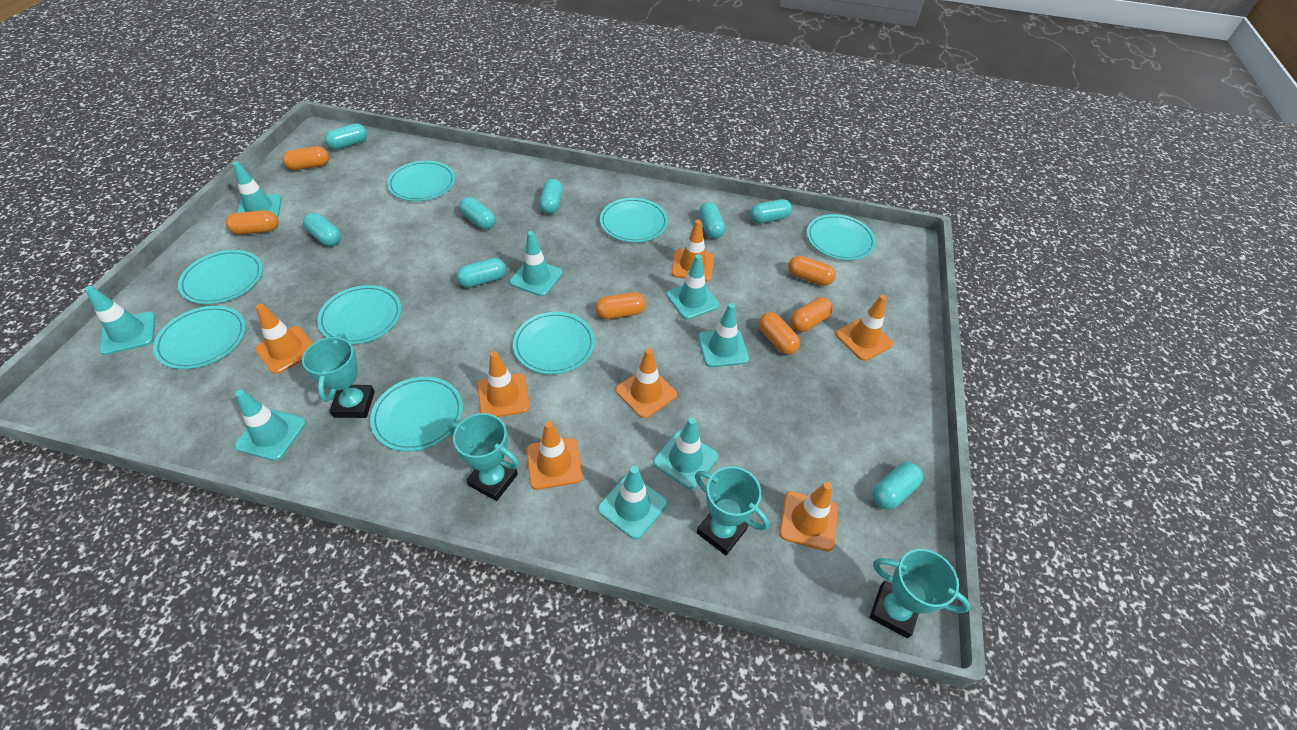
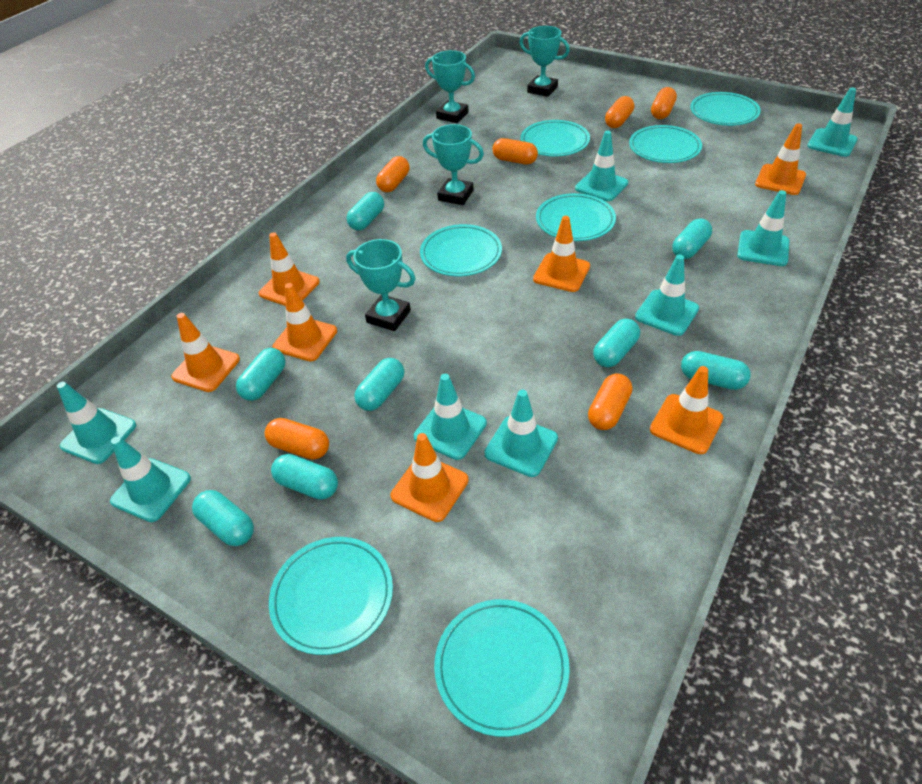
turquoise plate: [153,306,246,369] [178,250,263,304] [317,285,402,344] [370,377,463,451] [387,161,455,201] [513,312,595,374] [600,198,668,243] [807,214,876,260] = 8 -> [269,537,393,655] [420,224,502,276] [434,599,570,737] [520,120,590,156] [536,193,616,241] [629,125,702,163] [690,92,761,126] = 7

